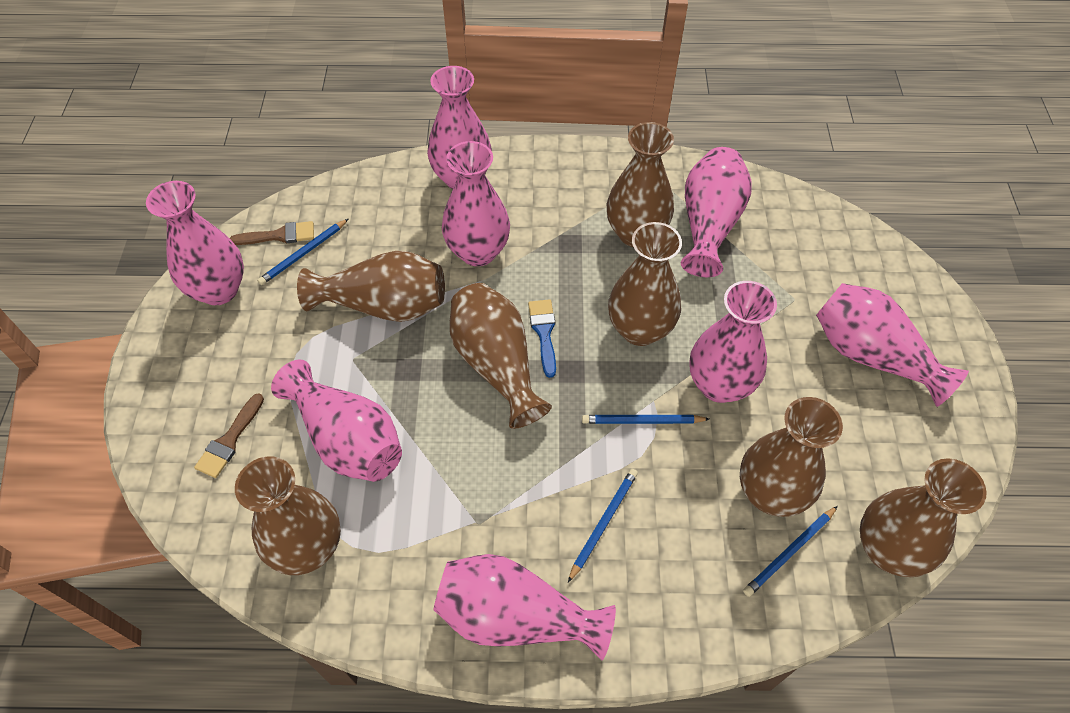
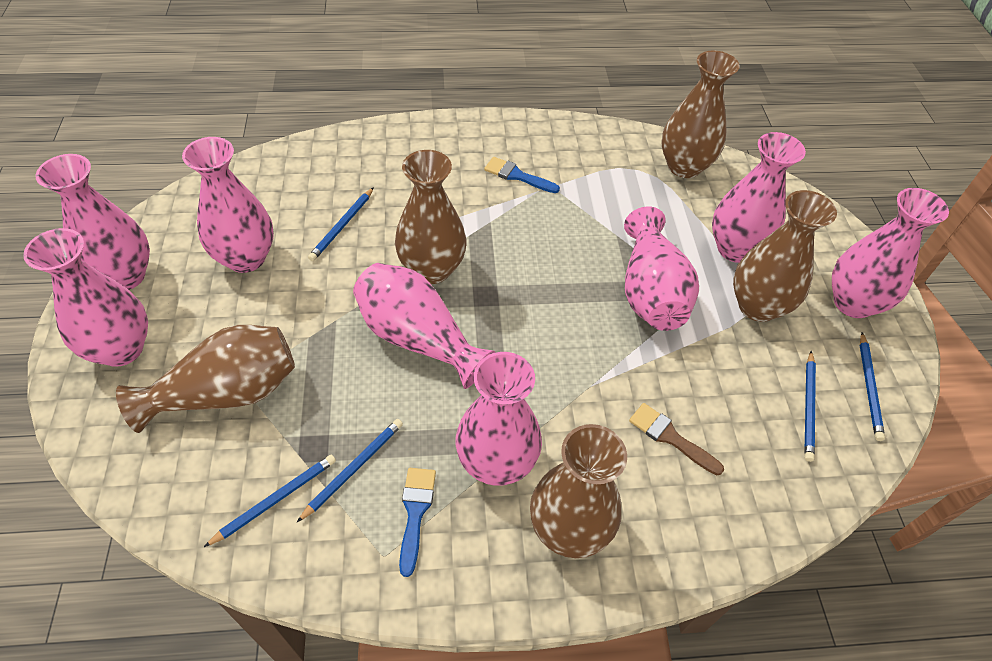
blue brush: [528,299,556,378] = 1 -> [399,468,436,577] [484,157,560,193] = 2
blue pencil: [257,219,348,285] [568,469,638,582] [582,415,709,424] [743,506,838,597] = 4 -> [204,455,336,547] [297,419,403,522] [308,187,374,261] [804,351,816,462] [859,332,885,441] = 5
brown brush: [194,393,264,478] [230,221,314,245] = 2 -> [629,403,724,475] = 1
brown vase: [235,456,341,575] [297,251,445,322] [450,283,552,429] [607,122,674,247] [608,222,682,346] [740,397,843,517] [860,458,987,578] = 7 -> [116,325,295,433] [395,150,466,284] [530,424,627,558] [661,50,740,178] [733,190,837,322] = 5

